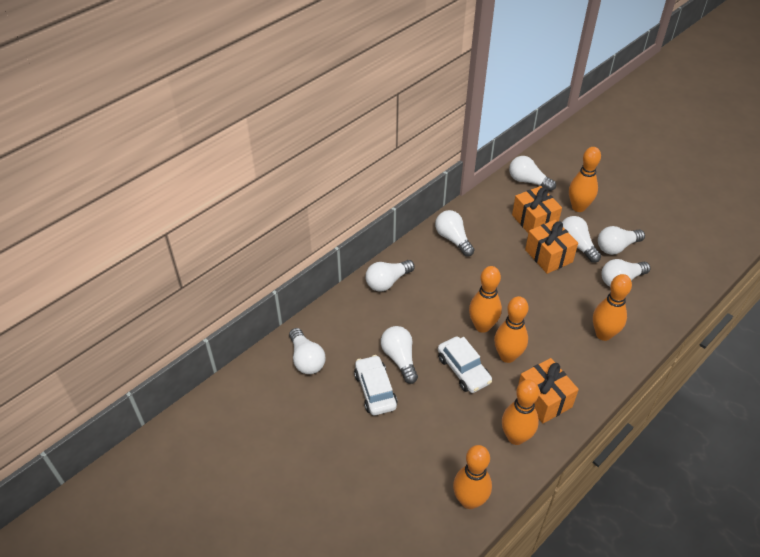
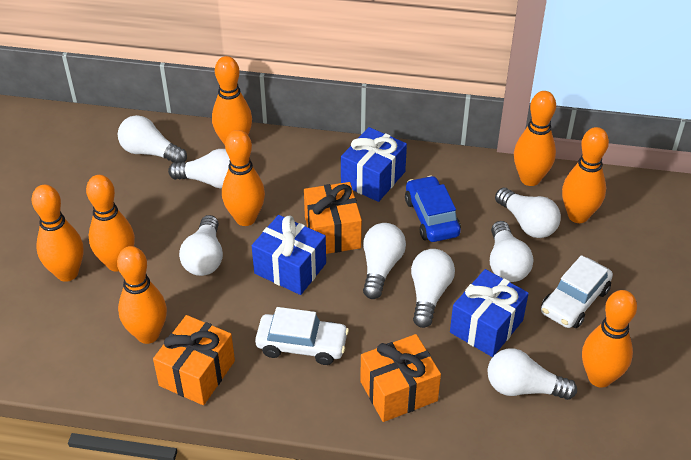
blue car: none = 0 -> [405,175,461,242] = 1
blue gift: none = 0 -> [252,215,326,295] [341,127,407,202] [450,269,529,357] = 3
orange bowling pin: [453,445,492,509] [469,266,502,333] [494,296,529,363] [502,379,539,445] [569,147,601,212] [593,274,632,341] = 6 -> [32,185,83,282] [86,175,135,272] [117,246,167,344] [212,56,252,145] [222,130,265,226] [514,91,556,186] [562,127,609,223] [582,290,637,388] = 8

